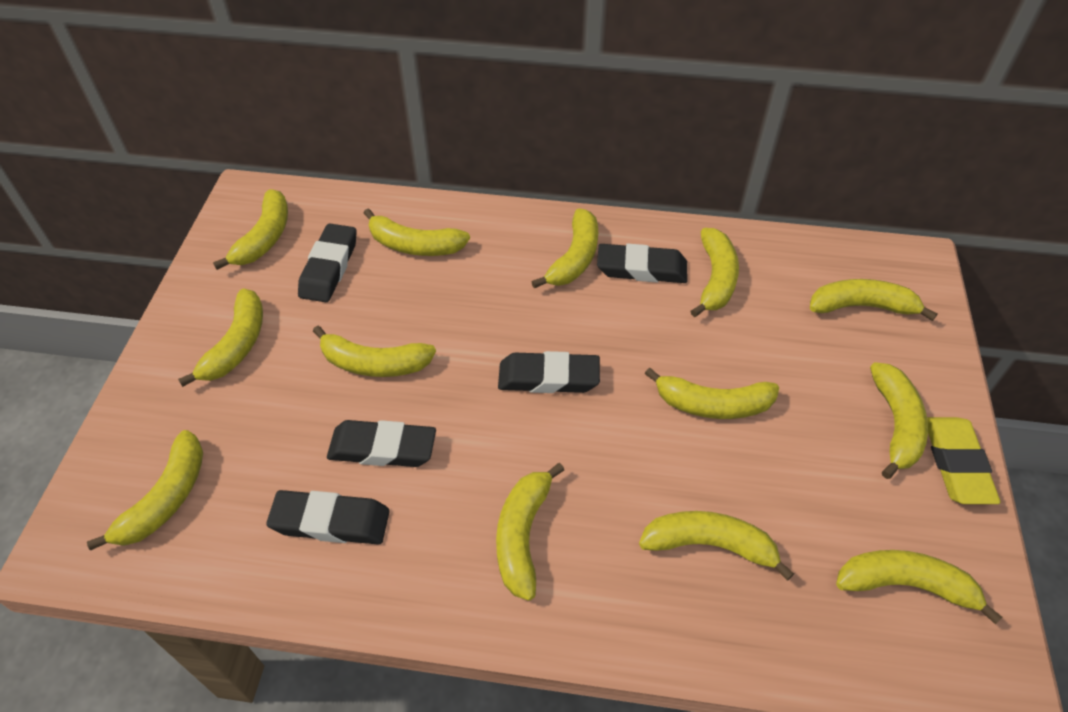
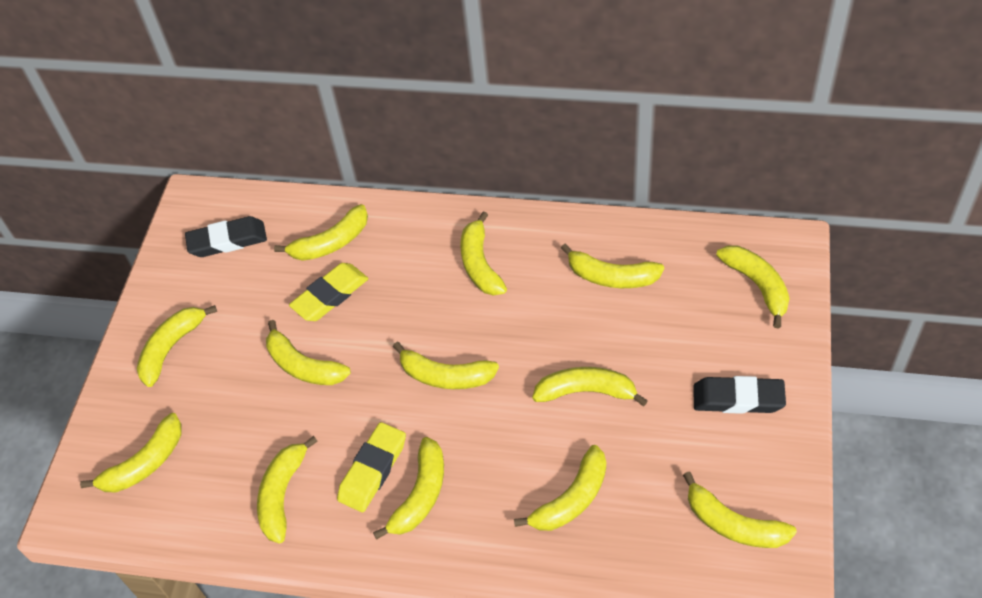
black eraser: [266,490,390,545] [298,223,357,302] [327,420,436,467] [498,351,600,393] [597,244,687,283] = 5 -> [185,216,267,257] [693,376,786,414] = 2
yellow eraser: [927,417,1000,504] = 1 -> [289,263,368,321] [337,422,406,512] = 2

